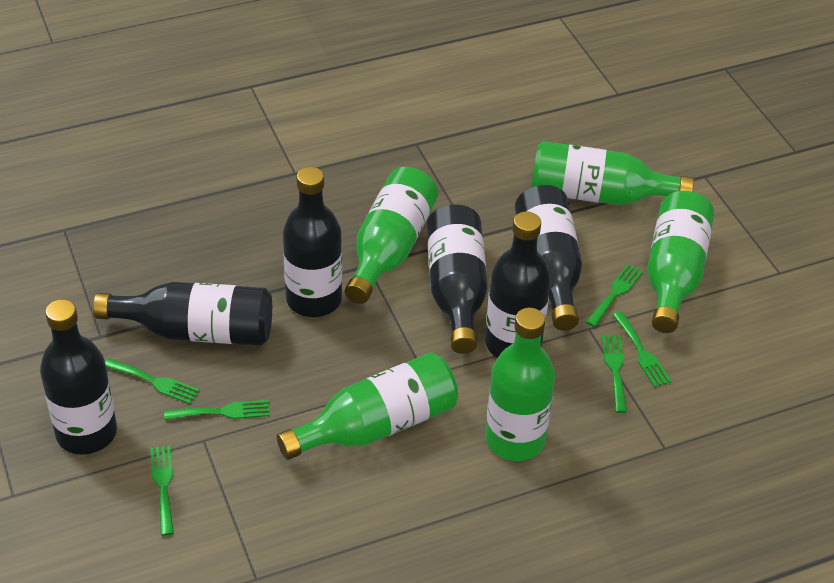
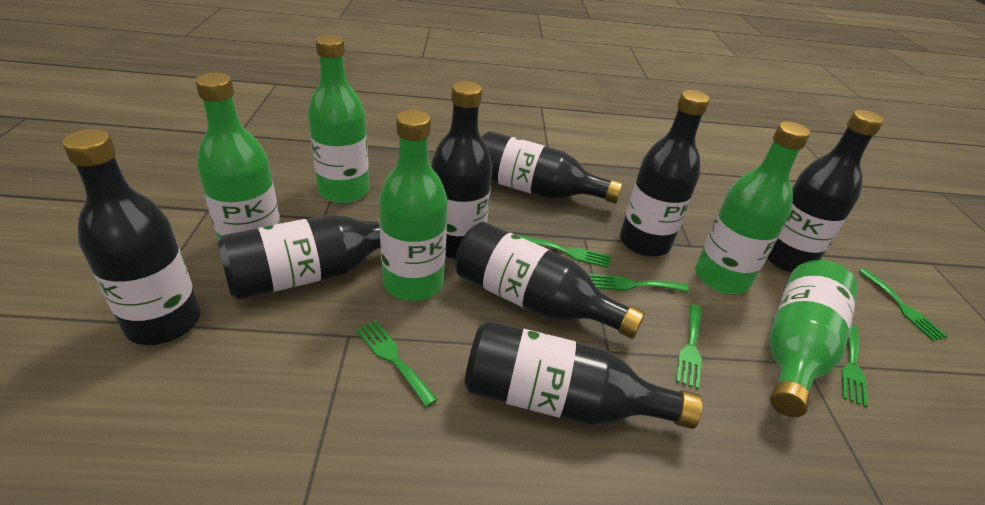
black bottle: [40,299,117,454] [93,282,272,346] [283,167,342,317] [427,205,488,354] [485,212,551,358] [515,185,582,331] = 6 -> [62,129,200,345] [217,214,381,300] [431,81,493,259] [455,222,645,339] [464,320,702,429] [481,131,623,203] [620,90,710,257] [767,110,884,273] = 8

